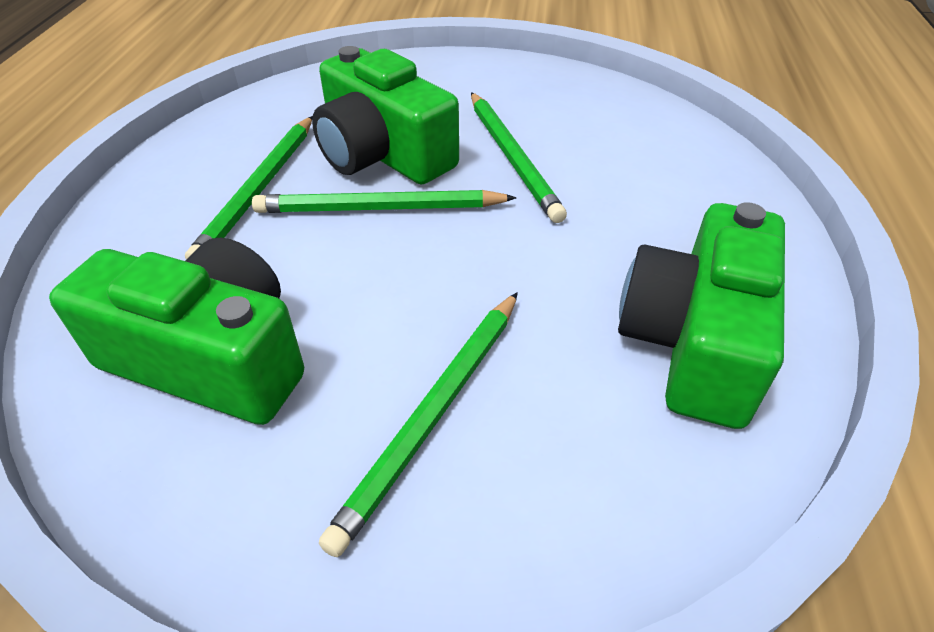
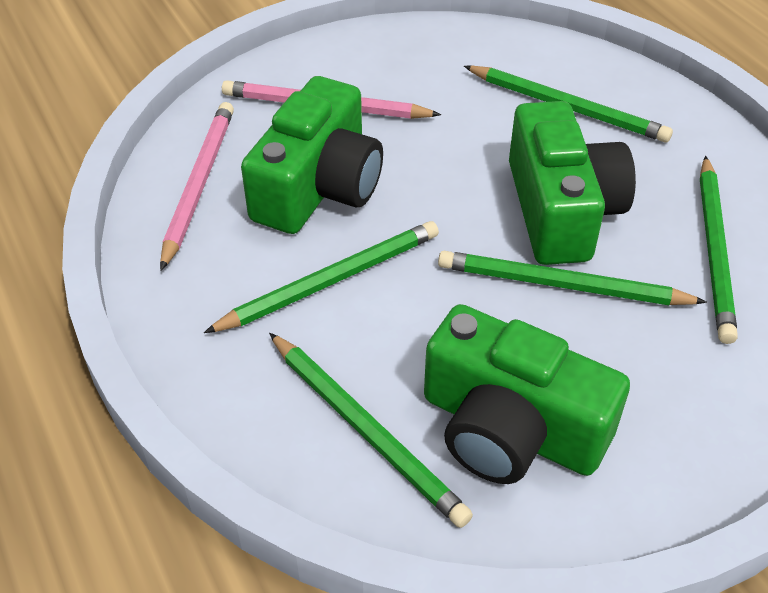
green pencil: [185,116,313,259] [252,190,517,213] [319,292,518,557] [471,92,567,223] = 4 -> [204,221,439,333] [269,333,473,528] [438,251,707,305] [464,65,673,142] [700,156,738,344] = 5
pink pencil: none = 0 -> [160,102,234,271] [222,80,441,119] = 2

